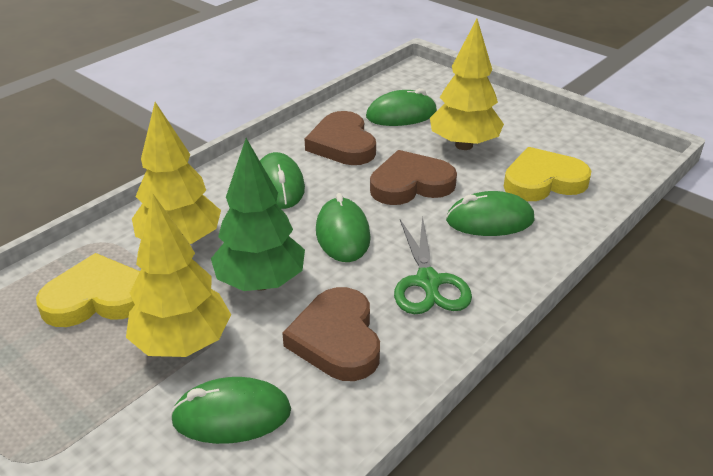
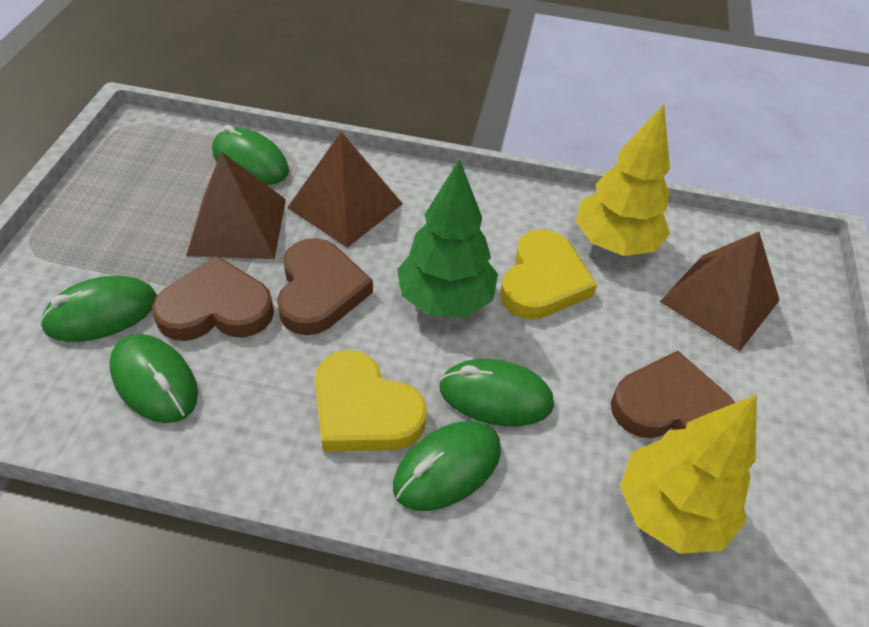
brown pyramid: none = 0 -> [186,152,286,259] [287,132,403,248] [660,232,780,352] = 3
green scissors: [394,215,472,314] = 1 -> none = 0
yellow tree: [126,193,231,357] [132,102,221,244] [430,19,504,150] = 3 -> [576,104,670,256] [620,395,757,554] = 2

